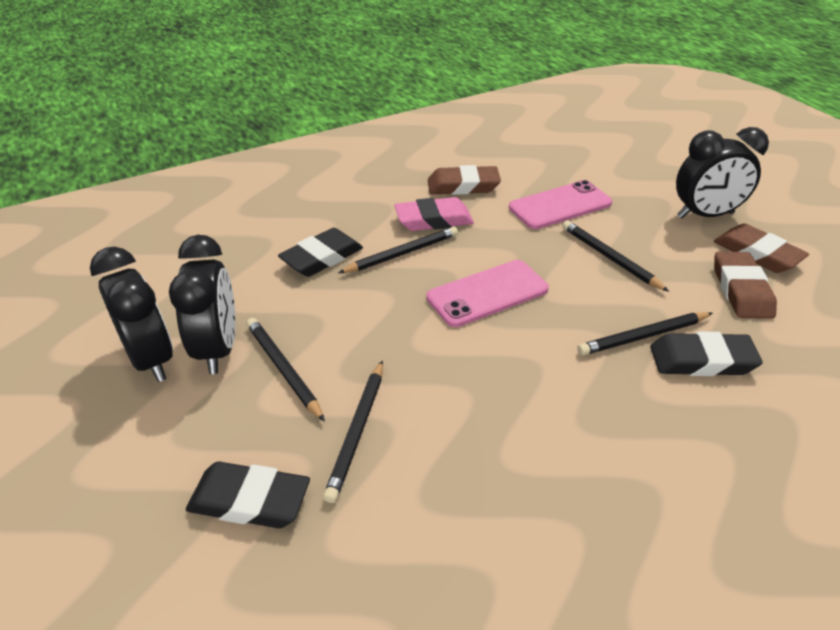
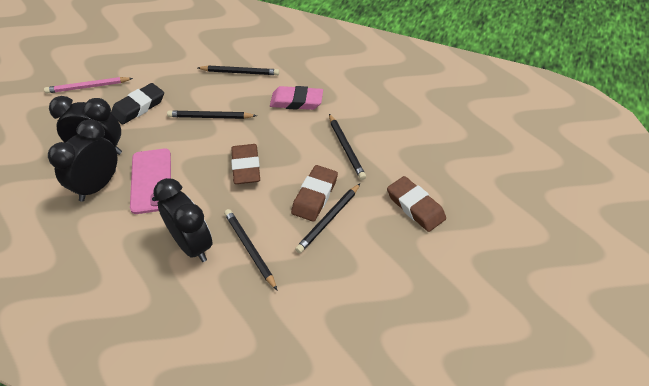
black eraser: [186,462,310,528] [278,228,363,277] [650,331,763,376] = 3 -> [111,83,164,125] = 1
pink pencil: none = 0 -> [44,77,133,93] = 1
pink phone: [427,260,549,327] [509,180,612,229] = 2 -> [130,149,171,214] = 1

